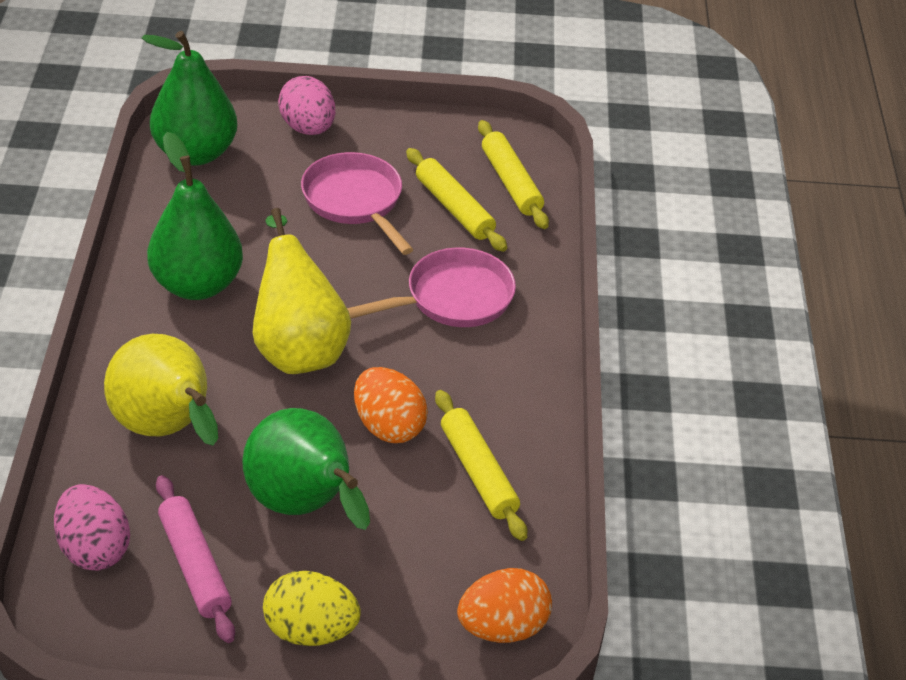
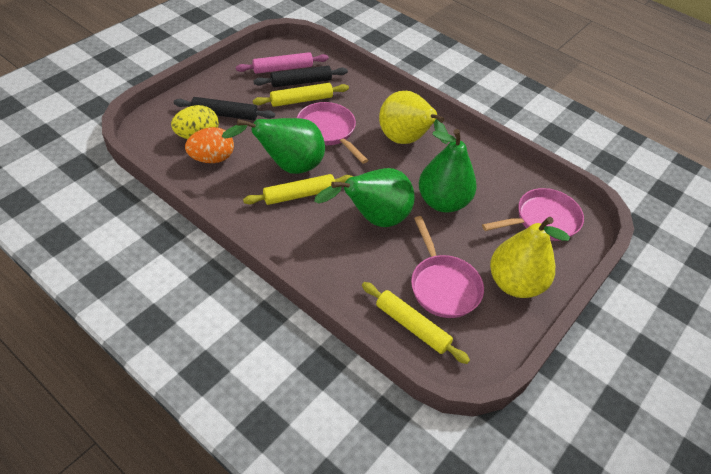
black rolling pin: none = 0 -> [174,97,275,120] [253,66,348,87] = 2
orange egg: [354,367,428,443] [457,568,552,643] = 2 -> [185,127,234,163] = 1
pink egg: [54,484,130,571] [278,76,335,135] = 2 -> none = 0
pink pan: [301,152,414,255] [347,247,516,327] = 2 -> [297,102,368,164] [411,216,484,318] [482,188,584,241] = 3

